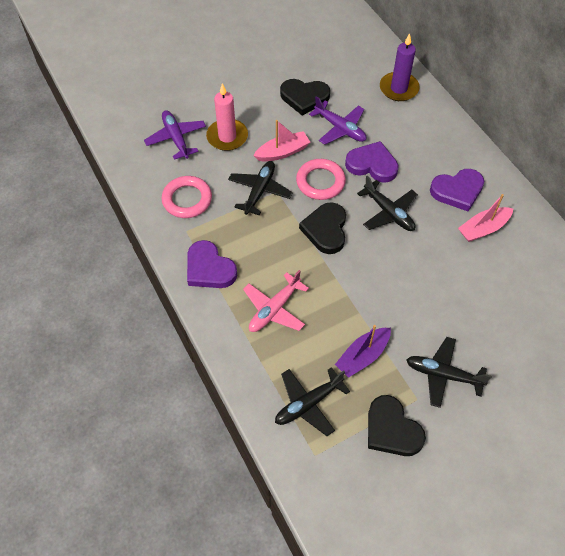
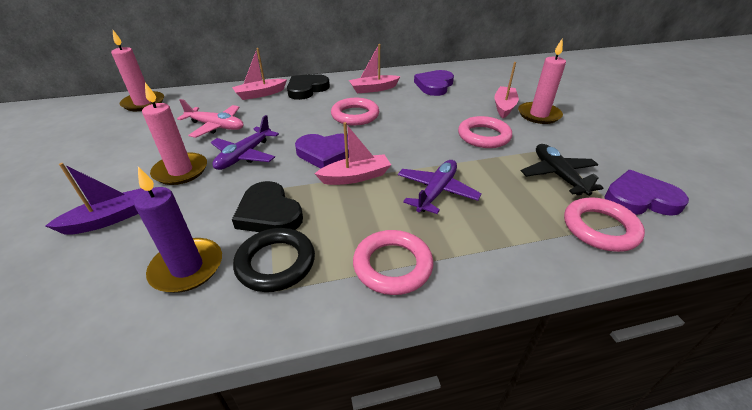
black heart: [280,79,330,115] [299,202,346,254] [368,395,426,456] = 3 -> [232,181,303,232] [287,74,330,100] = 2
black plane: [228,161,293,215] [275,367,350,436] [357,176,418,231] [406,337,492,408] = 4 -> [521,144,604,196] = 1
black ring: none = 0 -> [233,228,315,292] = 1
pink boat: [253,120,310,162] [458,194,514,242] = 2 -> [232,48,287,100] [315,122,391,185] [349,44,401,93] [494,62,519,118] = 4
pink candle: [206,83,248,151] = 1 -> [111,30,164,111] [142,83,207,185] [518,39,566,124] = 3
pink ring: [162,176,212,218] [296,159,346,200] = 2 -> [331,98,379,126] [353,230,434,295] [458,116,512,148] [564,197,645,252] = 4

